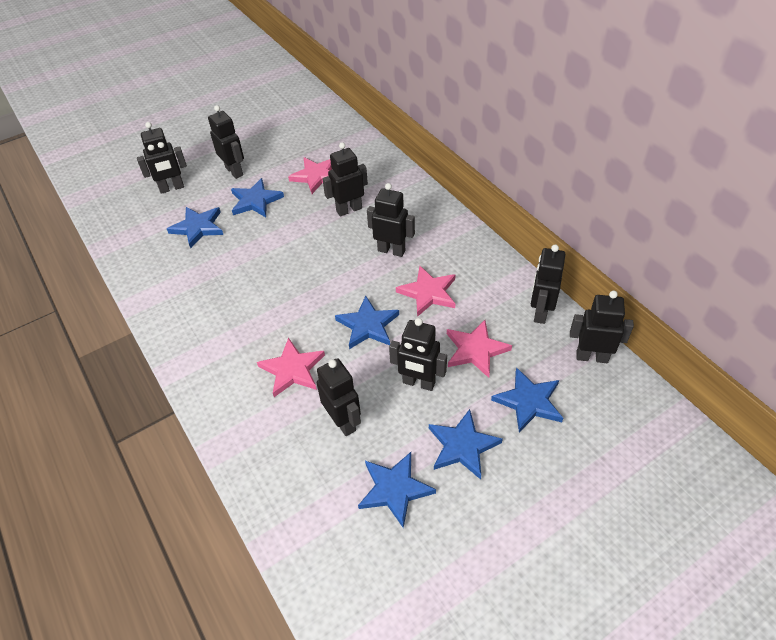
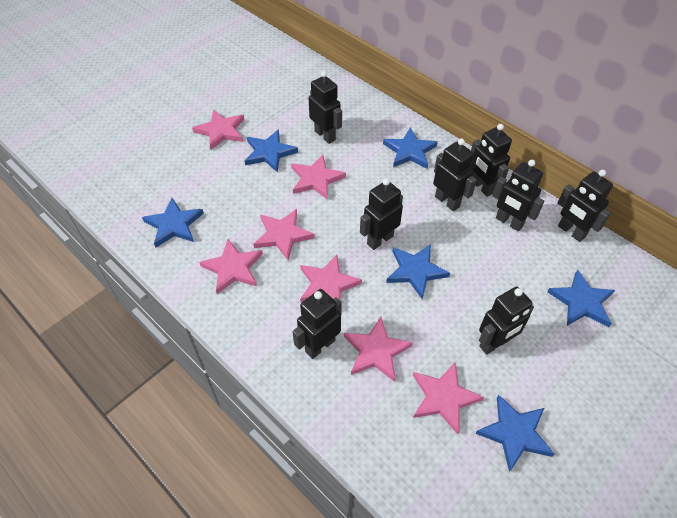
pink star: [257,337,325,397] [288,157,332,194] [396,266,455,317] [447,320,512,378] = 4 -> [192,109,244,150] [199,239,263,294] [253,209,315,260] [291,155,346,200] [300,255,362,302] [344,317,413,382] [413,363,484,434] = 7

